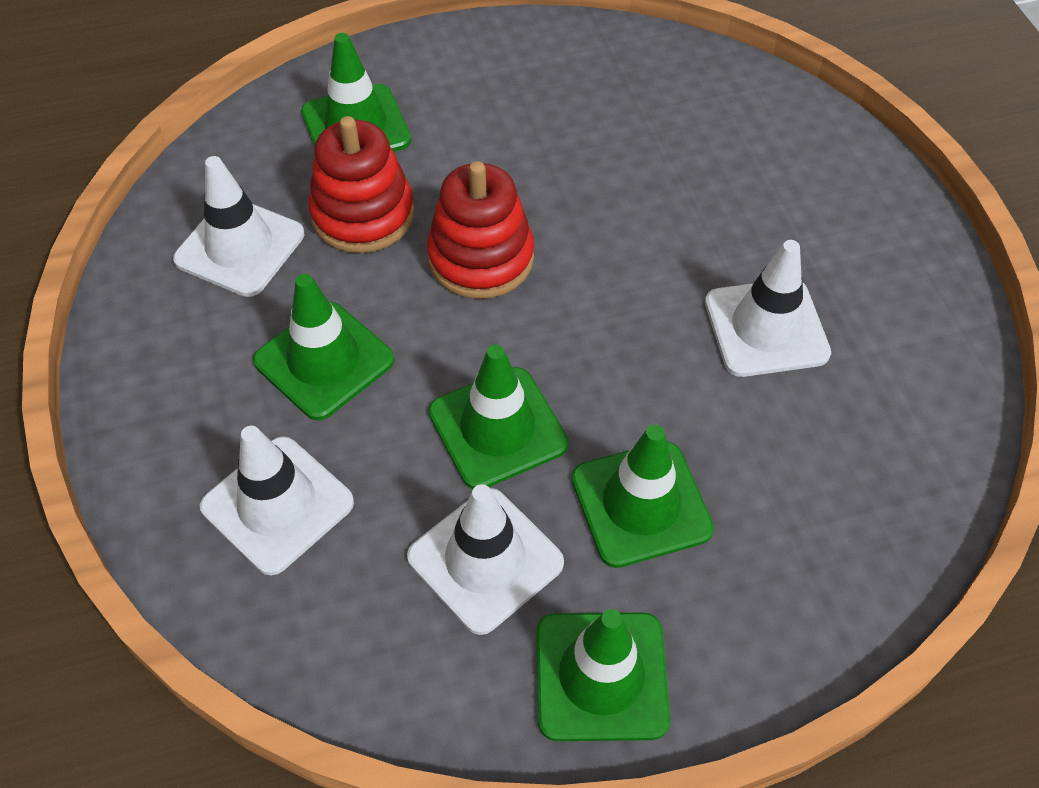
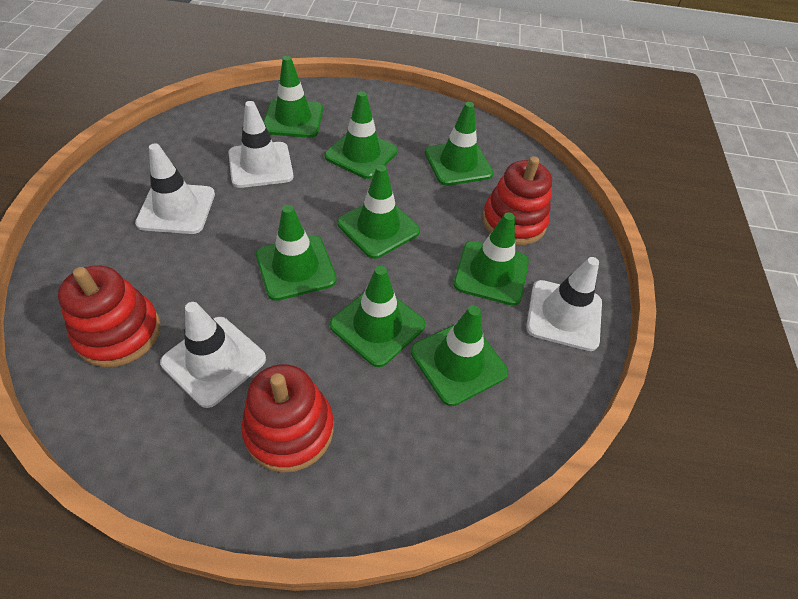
green traffic cone: [253,274,395,420] [301,33,411,152] [429,345,568,489] [536,609,670,741] [572,425,714,568] = 5 -> [256,205,337,301] [264,56,323,138] [325,91,398,179] [330,266,425,367] [337,165,420,259] [411,305,508,406] [425,102,493,186] [454,212,529,306] = 8
red stacking toy: [308,116,415,253] [427,161,534,299] = 2 -> [58,265,161,367] [241,364,334,473] [482,156,552,245] = 3

